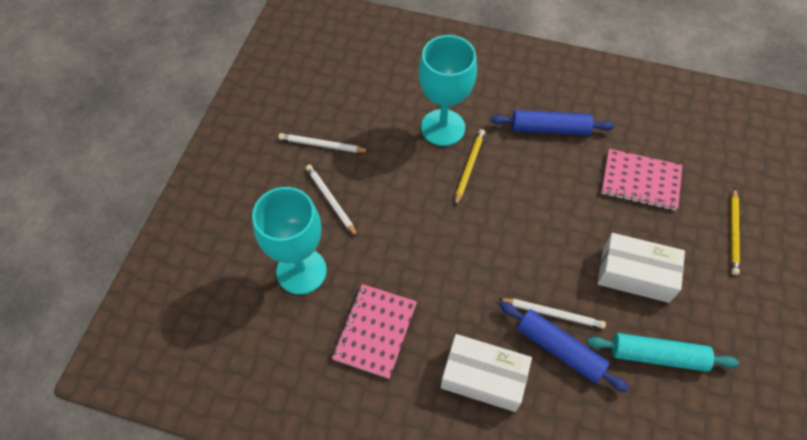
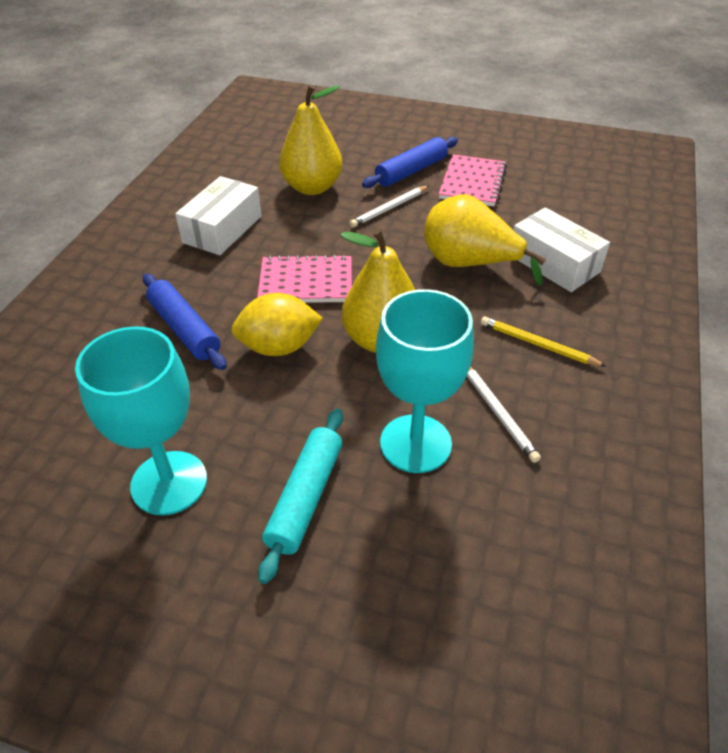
white pencil: [278,133,370,153] [306,165,358,237] [499,298,606,329] = 3 -> [349,186,429,228] [467,367,541,463] = 2
yellow lemon: none = 0 -> [231,293,323,356] = 1
yellow pear: none = 0 -> [279,84,343,195] [340,228,415,353] [424,194,546,285] = 3
yellow pencil: [455,129,485,206] [731,188,740,275] = 2 -> [481,316,607,367] = 1

